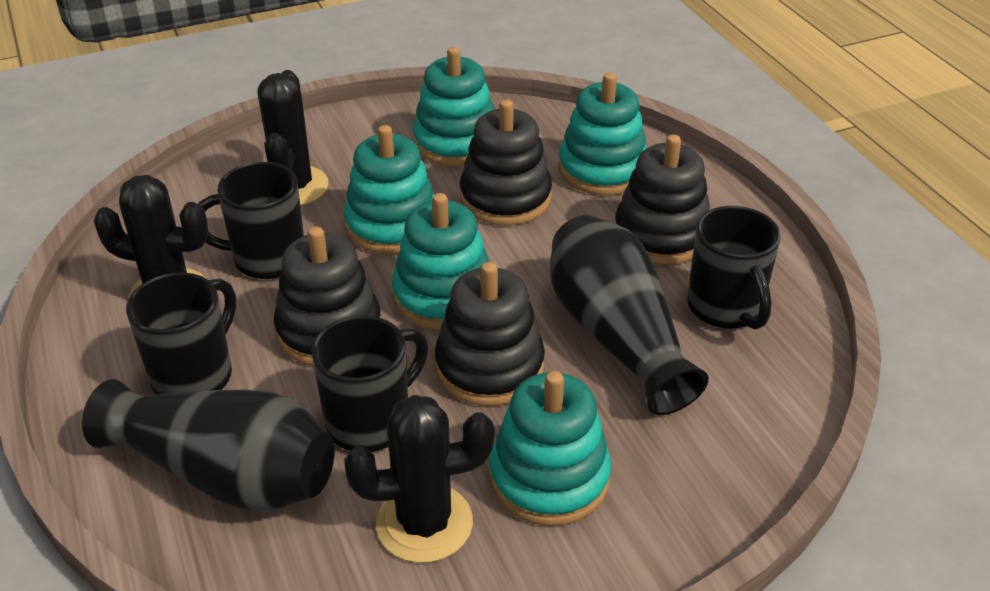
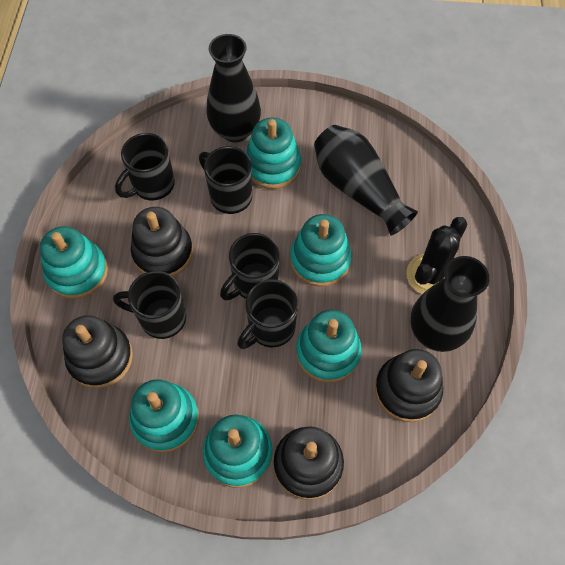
black cactus: [94,175,208,298] [257,70,328,206] [344,395,495,563] = 3 -> [406,217,467,294] = 1
black mug: [126,272,236,394] [198,162,304,279] [312,315,428,452] [687,206,781,330] = 4 -> [113,271,186,339] [115,133,175,200] [199,146,252,214] [220,233,279,300] [237,279,298,349] = 5
black vase: [82,379,335,512] [550,215,709,415] = 2 -> [207,34,261,143] [314,125,418,236] [411,256,489,352] = 3
turquoise stacking toy: [343,125,434,254] [392,193,489,330] [413,47,494,166] [489,371,611,526] [558,72,647,195] = 5 -> [40,226,108,299] [129,380,199,453] [203,415,273,488] [245,117,301,189] [290,214,352,287] [296,310,362,383] = 6

